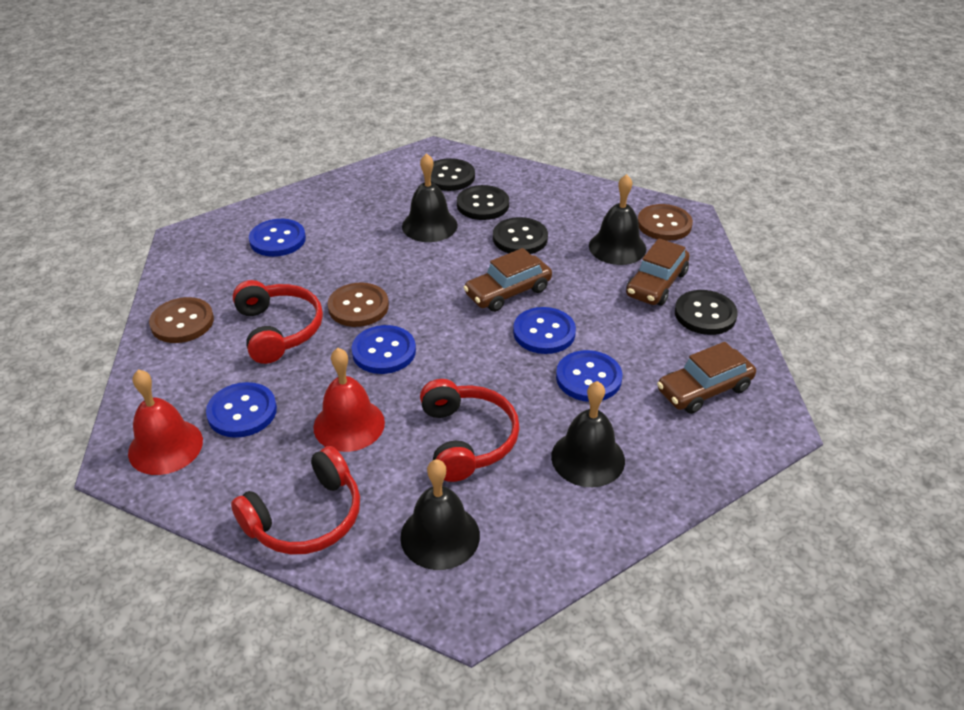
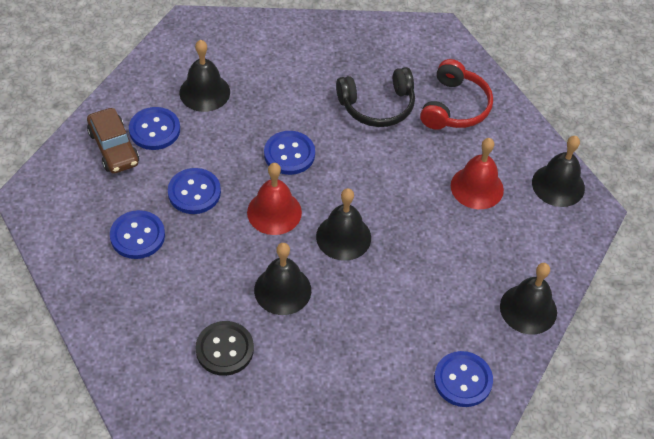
black bell: [400,459,480,570] [402,153,458,242] [551,381,625,487] [589,174,646,265] = 4 -> [180,40,230,112] [254,243,311,315] [316,188,371,261] [500,263,557,335] [532,136,585,207] = 5
black button: [431,158,475,191] [457,185,509,220] [493,217,548,254] [675,290,738,335] = 4 -> [195,321,254,376] = 1
black headphones: none = 0 -> [336,67,415,127] = 1
brown button: [149,297,214,343] [328,283,389,327] [638,204,693,241] = 3 -> none = 0
brown car: [463,248,552,312] [626,238,690,306] [657,342,756,414] = 3 -> [87,108,139,174] = 1
red headphones: [231,446,360,555] [233,280,323,364] [420,379,520,482] = 3 -> [420,59,493,130] = 1

